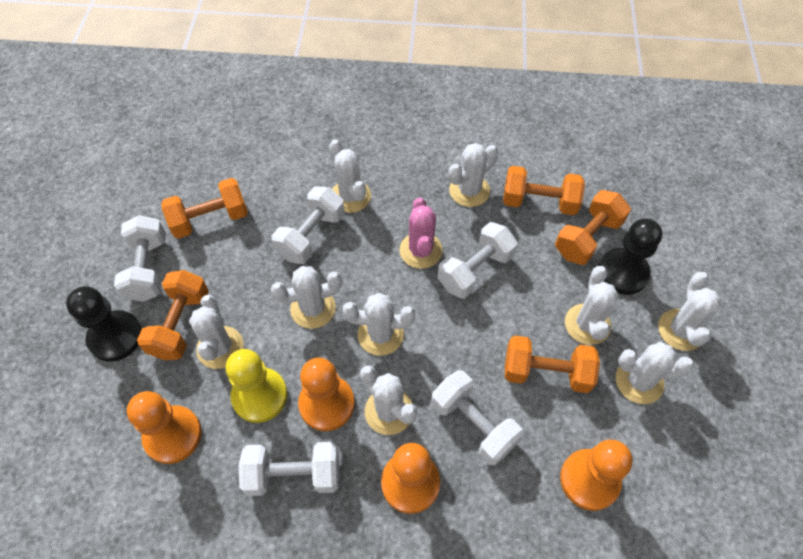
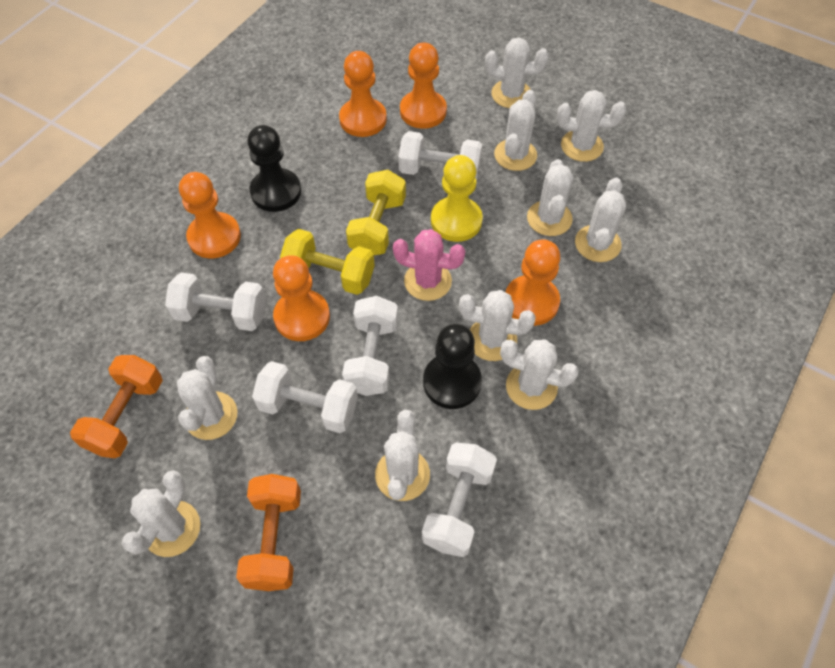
orange dumbbell: [137,270,209,360] [161,178,248,239] [503,166,585,215] [505,336,600,393] [555,190,631,265] = 5 -> [70,355,163,458] [236,474,301,591] = 2
orange pawn: [127,391,202,464] [298,357,355,431] [381,443,440,514] [560,440,632,511] = 4 -> [179,172,241,259] [273,255,330,341] [339,51,387,137] [400,42,447,129] [505,240,560,326] = 5
white cactus: [189,295,244,369] [271,266,342,329] [329,139,371,213] [343,293,415,356] [360,365,417,435] [449,143,498,207] [565,266,619,345] [616,342,694,404] [658,272,721,351] = 9 -> [121,470,200,557] [176,356,238,440] [375,410,430,501] [459,290,536,361] [485,38,549,108] [494,90,537,171] [500,339,579,410] [527,159,574,236] [557,90,626,162] [575,178,626,262] = 10
yellow dumbbell: none = 0 -> [280,229,375,295] [346,170,406,255] = 2

